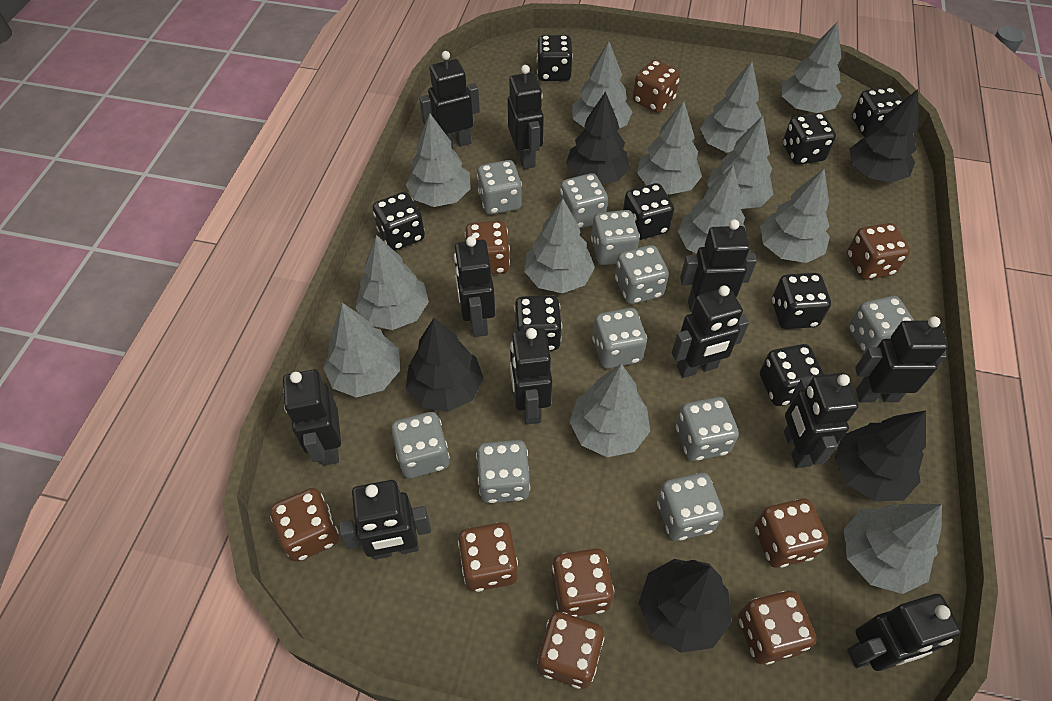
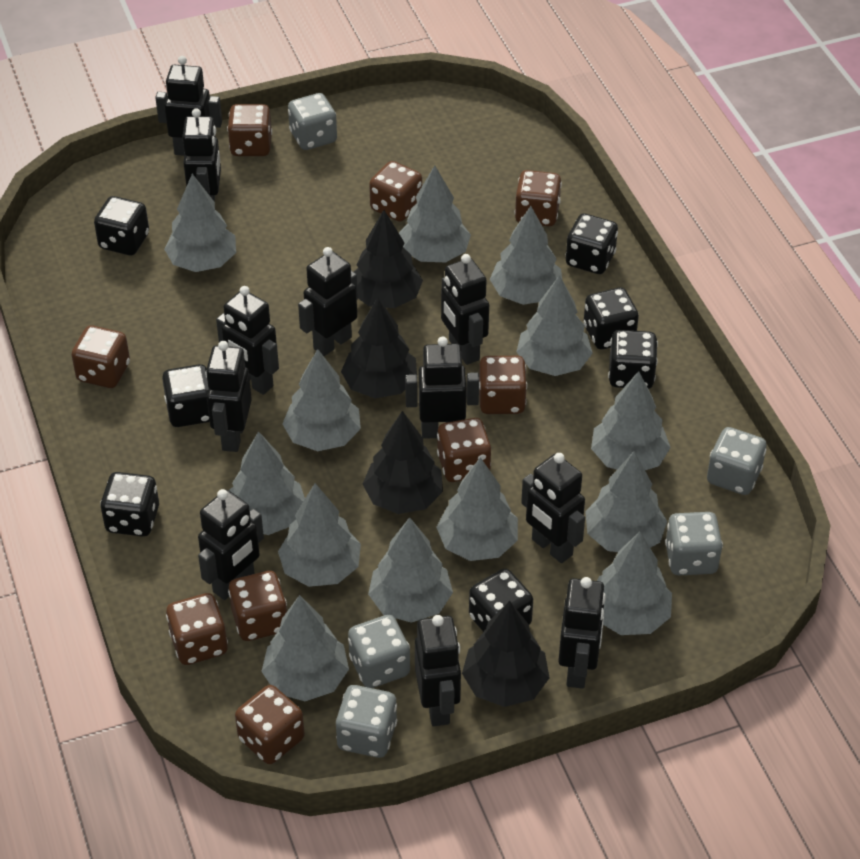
black dice: [373,192,425,251] [514,295,562,351] [537,35,573,81] [623,183,674,240] [760,344,825,406] [772,273,831,329] [783,113,836,165] [852,87,903,137] = 8 -> [94,196,149,255] [100,472,159,537] [162,364,210,427] [469,569,533,632] [566,213,618,274] [584,287,639,349] [608,330,658,389] = 7
black tree: [406,318,484,412] [566,91,630,184] [639,559,732,653] [835,410,926,501] [850,89,919,183] = 5 -> [341,298,417,398] [354,210,423,308] [363,411,443,514] [462,600,550,707] = 4
grey dice: [391,412,450,478] [476,440,530,503] [477,160,522,215] [560,173,608,229] [591,210,640,265] [592,308,647,368] [615,245,669,304] [657,473,723,541] [676,397,739,461] [848,296,914,354] = 10 -> [288,93,337,150] [336,685,397,758] [348,615,410,688] [665,512,723,575] [707,427,766,495] = 5

